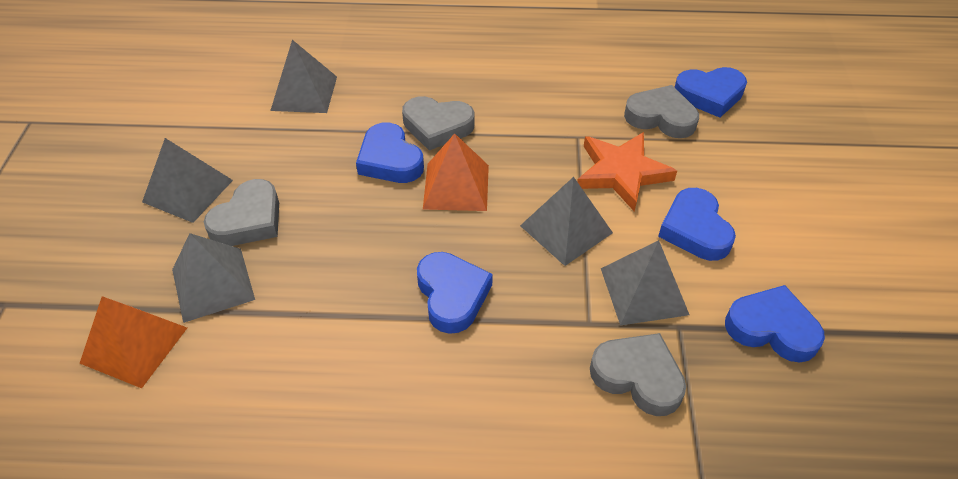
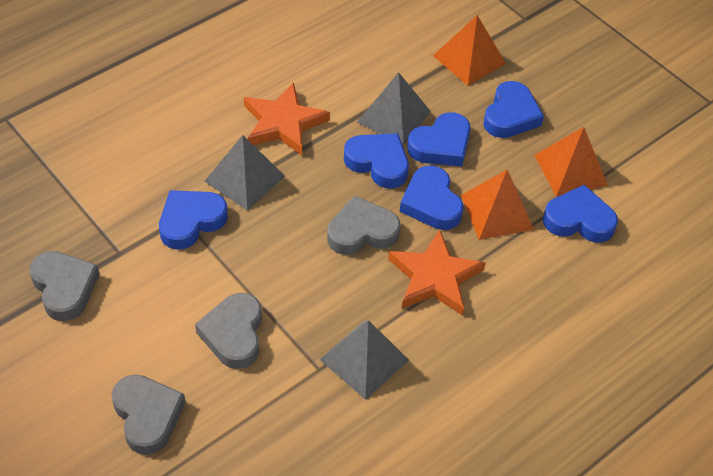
blue heart: [356,122,424,183] [417,252,493,334] [658,188,736,261] [675,67,747,118] [725,285,825,363] = 5 -> [159,190,228,250] [344,133,409,188] [399,165,464,230] [407,112,471,167] [483,81,544,138] [543,185,618,243] = 6
grey pyramid: [142,138,233,223] [172,233,255,323] [270,40,337,113] [520,177,613,266] [601,240,689,326] = 5 -> [205,135,285,211] [319,320,409,400] [357,72,431,145] = 3
orange pyramid: [79,296,187,388] [423,134,489,211] = 2 -> [433,15,506,86] [461,170,534,240] [534,127,608,197] = 3
orange star: [577,132,677,211] = 1 -> [244,82,330,156] [388,230,486,316] = 2

